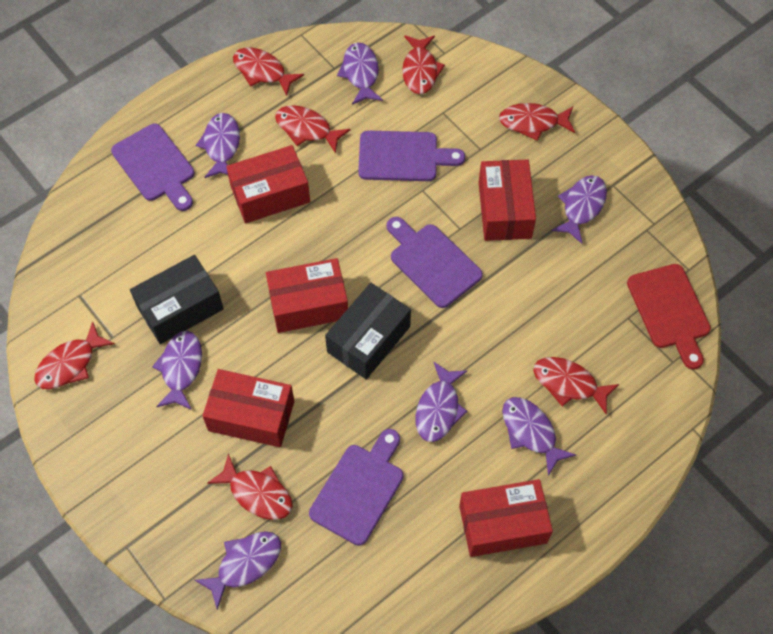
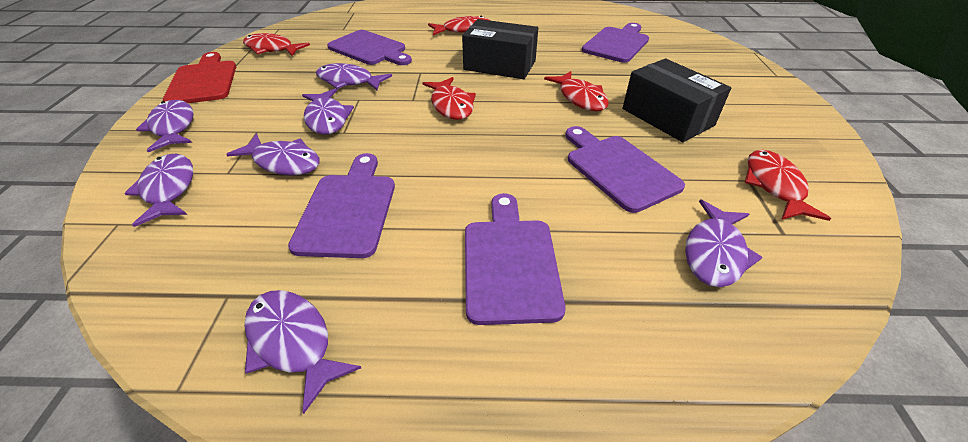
purple cutting board: [111,124,195,211] [309,429,403,546] [358,131,465,181] [387,217,483,308] = 4 -> [288,153,395,258] [327,30,412,65] [465,193,565,325] [566,126,685,213] [582,23,649,63] = 5
red box: [202,369,294,447] [226,145,310,223] [266,258,348,333] [459,479,553,557] [478,159,536,241] = 5 -> none = 0
red fish: [34,321,115,389] [207,453,293,520] [233,48,304,96] [275,105,351,154] [402,35,445,94] [499,103,575,141] [533,357,619,414] = 7 -> [243,33,310,56] [422,77,476,120] [428,16,489,35] [544,71,609,111] [745,150,831,221] = 5

